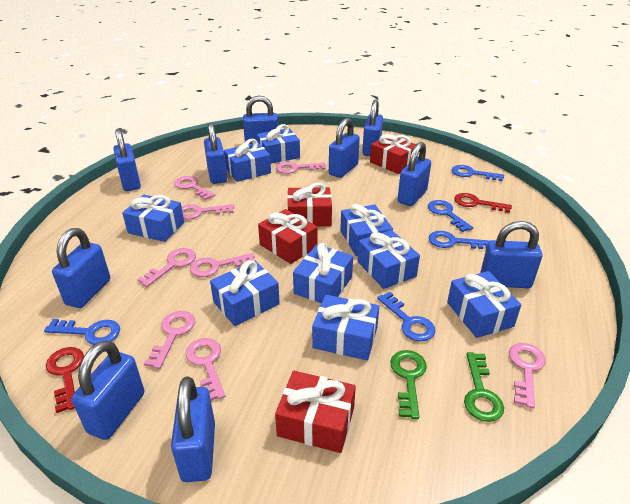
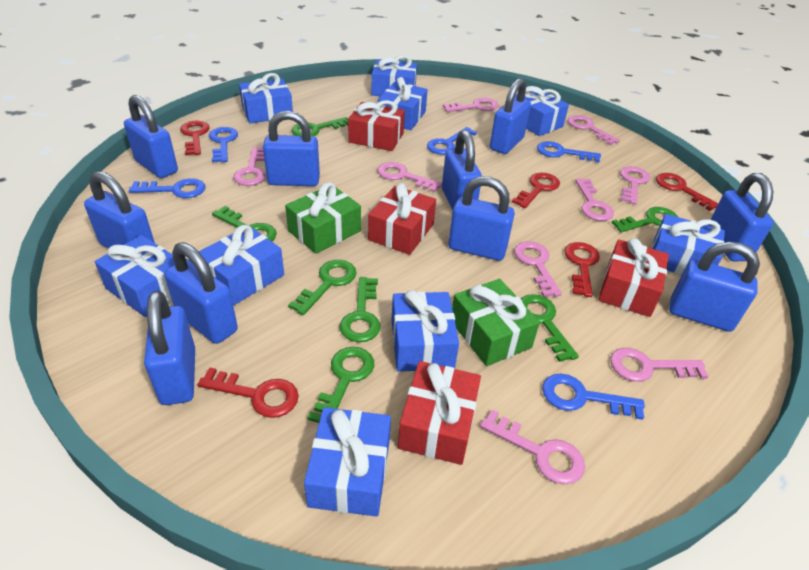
green gift: none = 0 -> [285,182,361,254] [452,279,540,366] = 2
green key: [390,350,427,419] [464,352,504,422] = 2 -> [212,206,277,241] [288,260,357,315] [292,117,348,136] [307,347,374,423] [340,277,380,342] [521,294,579,362] [612,207,678,232] = 7
pink key: [137,248,196,287] [144,311,195,369] [174,176,215,200] [182,204,234,220] [186,338,225,401] [190,253,255,277] [276,162,326,174] [509,343,546,409] = 8 -> [233,147,265,186] [377,162,442,192] [443,98,498,112] [480,410,585,485] [514,241,562,297] [568,115,620,145] [575,179,614,221] [610,348,708,382] [620,166,650,204] = 9
red key: [46,347,84,413] [454,193,512,213] = 2 -> [180,121,210,155] [198,368,299,418] [512,173,560,208] [564,242,600,297] [656,173,719,211] = 5

